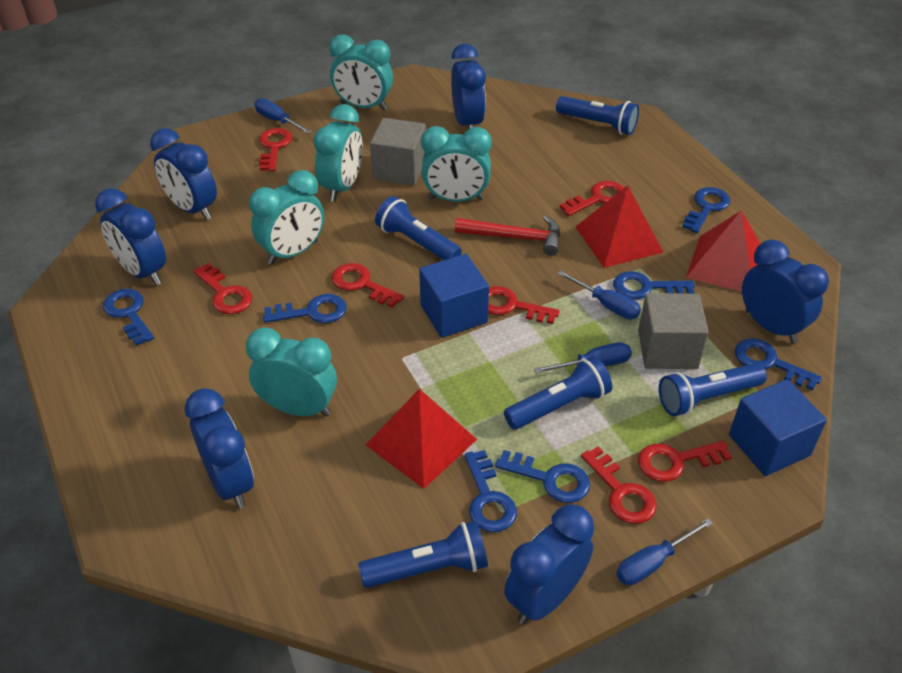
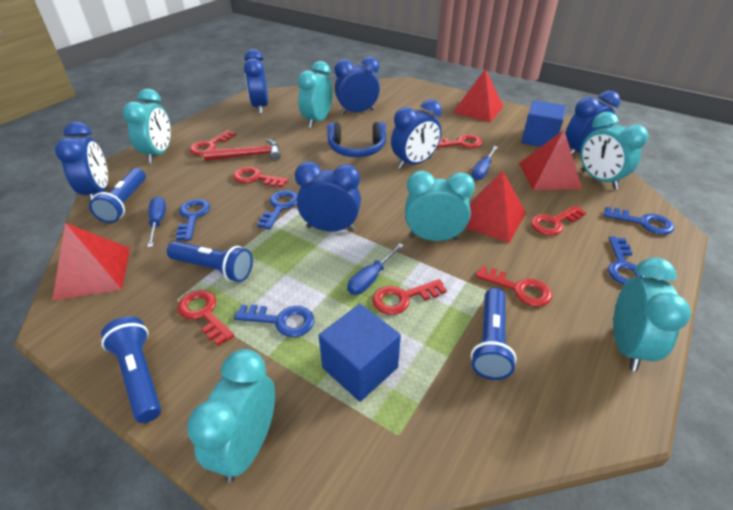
blue flashlight: [358,521,488,588] [375,196,462,260] [504,356,612,430] [556,96,639,135] [659,363,767,416] = 5 -> [89,168,146,223] [101,317,161,423] [167,241,253,282] [471,288,517,380] = 4
blue headphones: none = 0 -> [327,122,386,157] = 1
blue key: [103,289,154,346] [263,294,346,323] [465,450,517,532] [495,450,590,503] [613,271,695,299] [682,187,730,233] [735,338,822,391] = 7 -> [176,199,210,241] [234,304,314,337] [257,190,297,230] [604,207,674,235] [608,236,646,285] = 5
blue screwdriver: [254,98,312,134] [534,342,632,374] [557,270,641,319] [616,518,713,585] = 4 -> [147,197,166,247] [347,243,404,295] [471,146,498,180] = 3
grey cube: [370,118,426,186] [638,293,709,369] = 2 -> none = 0
red pyramid: [366,389,477,489] [576,185,663,268] [686,210,761,292] = 3 -> [52,223,130,301] [453,69,504,122] [466,170,526,243] [519,130,582,190] = 4
turquoise clock: [246,327,337,417] [249,170,324,264] [313,104,363,202] [329,35,393,111] [421,126,492,202] = 5 -> [123,89,171,163] [187,349,275,483] [298,61,333,128] [405,170,475,241] [581,112,648,189] [613,257,691,371] = 6

